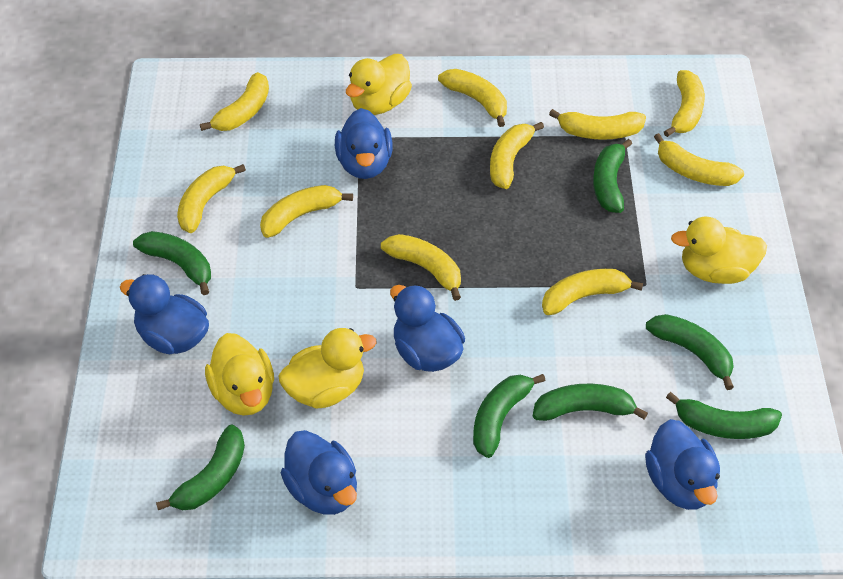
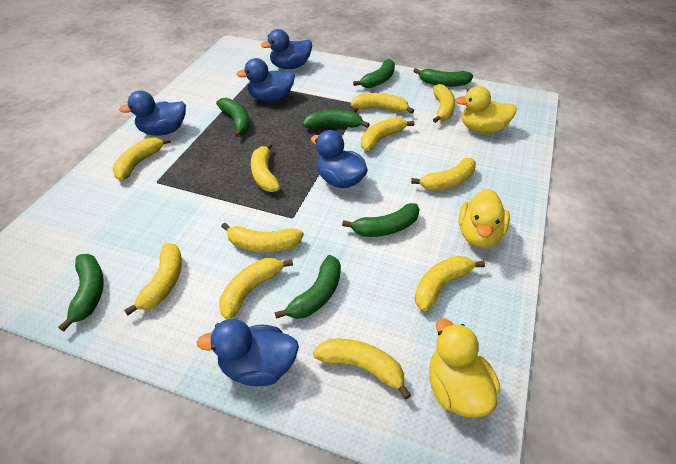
yellow banana: [177,164,246,233] [200,72,269,131] [260,185,353,238] [381,234,461,301] [438,69,507,127] [490,122,544,189] [542,269,643,315] [549,109,646,140] [654,133,744,186] [664,70,705,137] = 10 -> [112,138,171,180] [124,243,182,315] [219,258,293,319] [221,222,304,252] [251,142,280,192] [313,339,411,400] [351,93,415,114] [361,117,414,151] [411,158,476,191] [415,256,485,311] [433,84,455,123] = 11
yellow duck: [205,333,274,416] [279,328,377,409] [346,54,412,115] [671,216,767,284] = 4 -> [429,319,500,418] [455,86,517,133] [459,189,510,248] = 3

